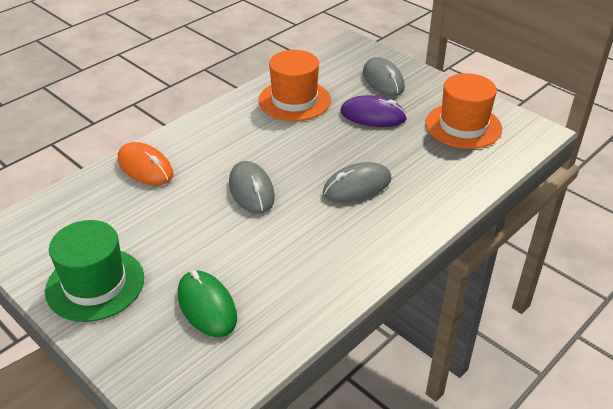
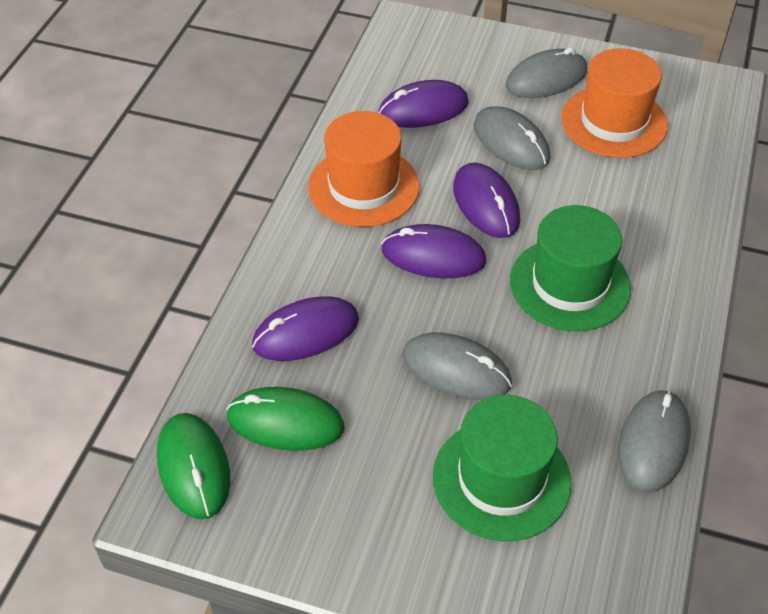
green hat: [45,220,144,322] = 1 -> [433,395,571,541] [510,205,631,331] = 2
green mouse: [178,270,237,337] = 1 -> [157,413,231,519] [226,387,345,451] = 2
grey mouse: [229,161,275,214] [323,162,391,203] [363,57,405,96] = 3 -> [402,332,512,400] [474,106,551,170] [505,47,588,98] [618,390,691,493] = 4
orange mouse: [118,142,173,185] = 1 -> none = 0
purple mouse: [340,95,407,127] = 1 -> [252,296,359,361] [378,80,469,128] [381,224,487,278] [453,163,520,238] = 4

